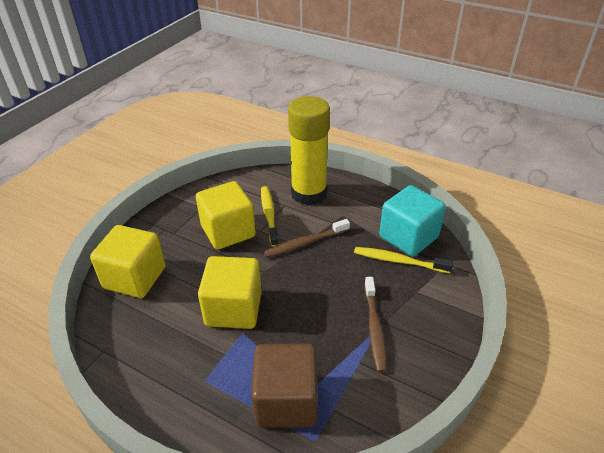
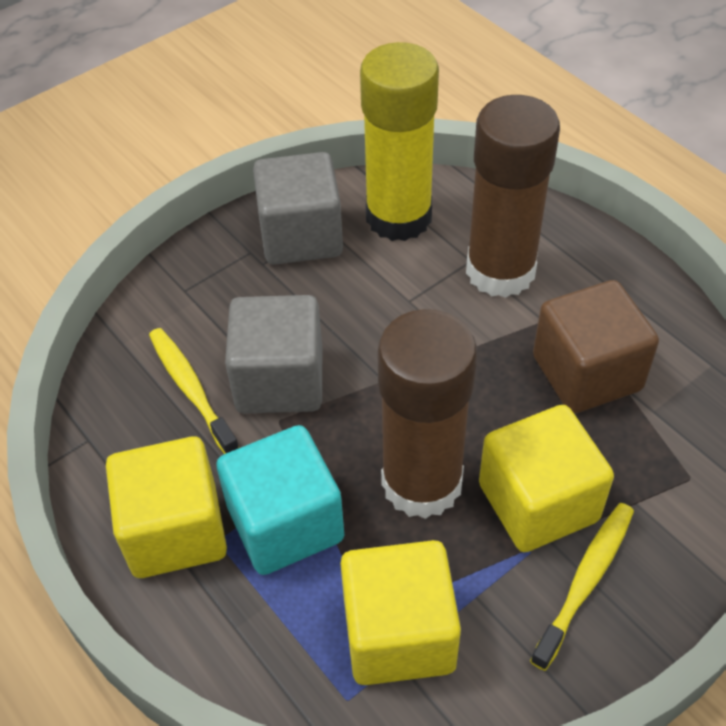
brown glue stick: none = 0 -> [377,309,477,519] [466,95,560,298] = 2
brown toothbrush: [263,219,350,258] [364,277,387,373] = 2 -> none = 0
grey cube: none = 0 -> [225,295,322,414] [253,152,343,265] = 2

